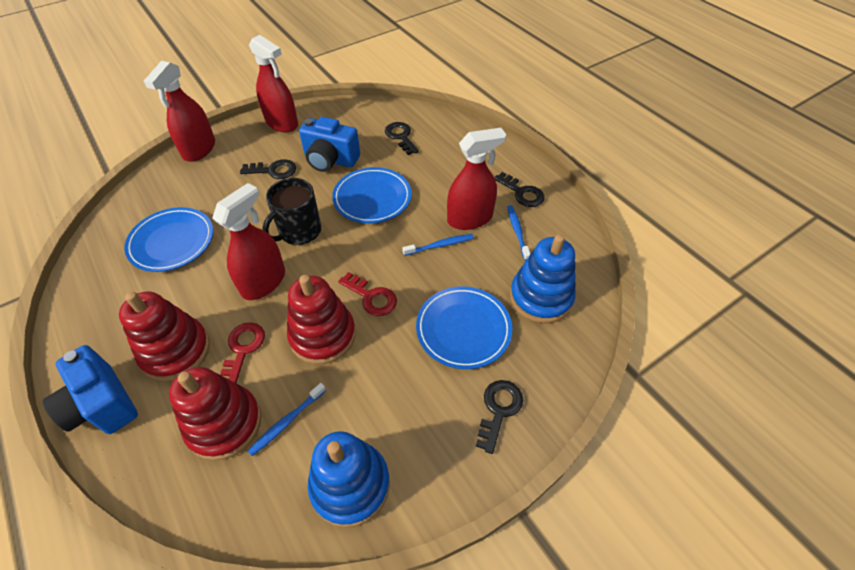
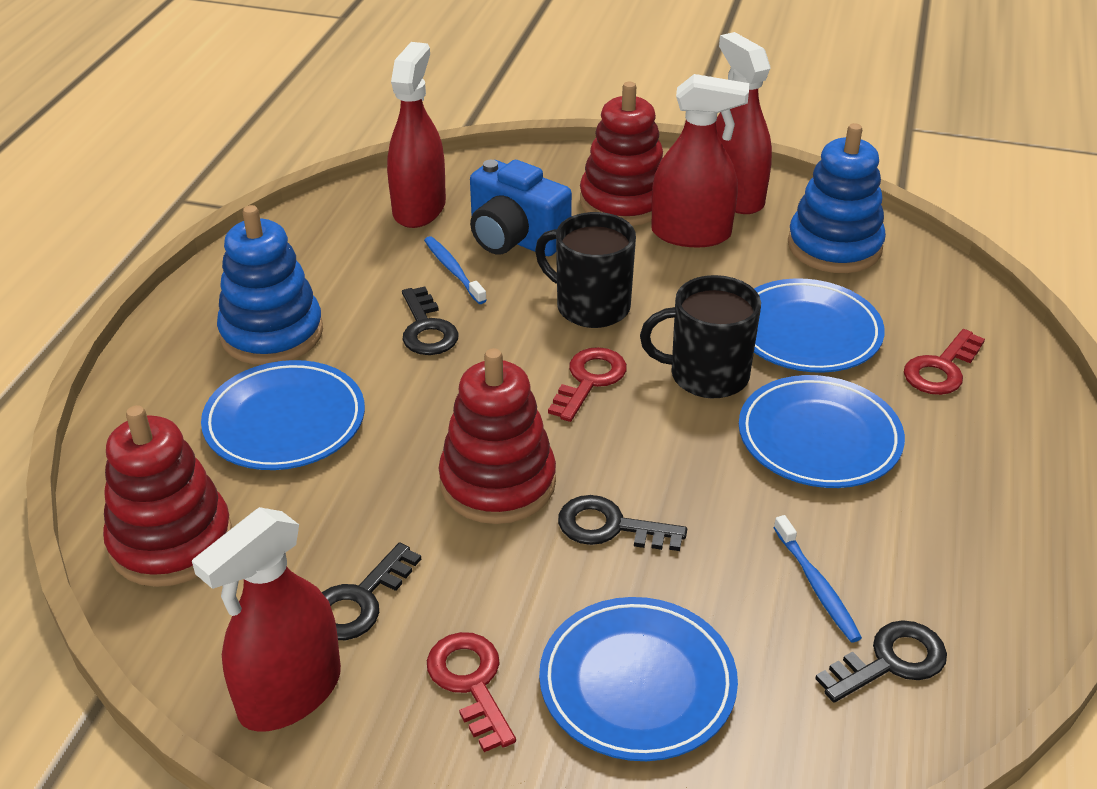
black mug: [262,178,321,245] = 1 -> [535,212,636,328] [640,275,761,398] = 2
blue camera: [43,345,138,434] [299,117,360,172] = 2 -> [470,160,572,256] = 1
blue plate: [124,207,213,272] [332,167,411,223] [416,286,512,369] = 3 -> [201,360,365,470] [539,597,738,761] [739,375,905,488] [754,278,885,373] = 4
blue toothbrush: [248,383,326,456] [402,234,474,256] [507,205,530,261] = 3 -> [424,236,487,304] [774,515,862,642] = 2
red key: [220,322,265,383] [338,272,397,316] = 2 -> [427,632,516,752] [548,347,627,422] [904,329,985,395] = 3

